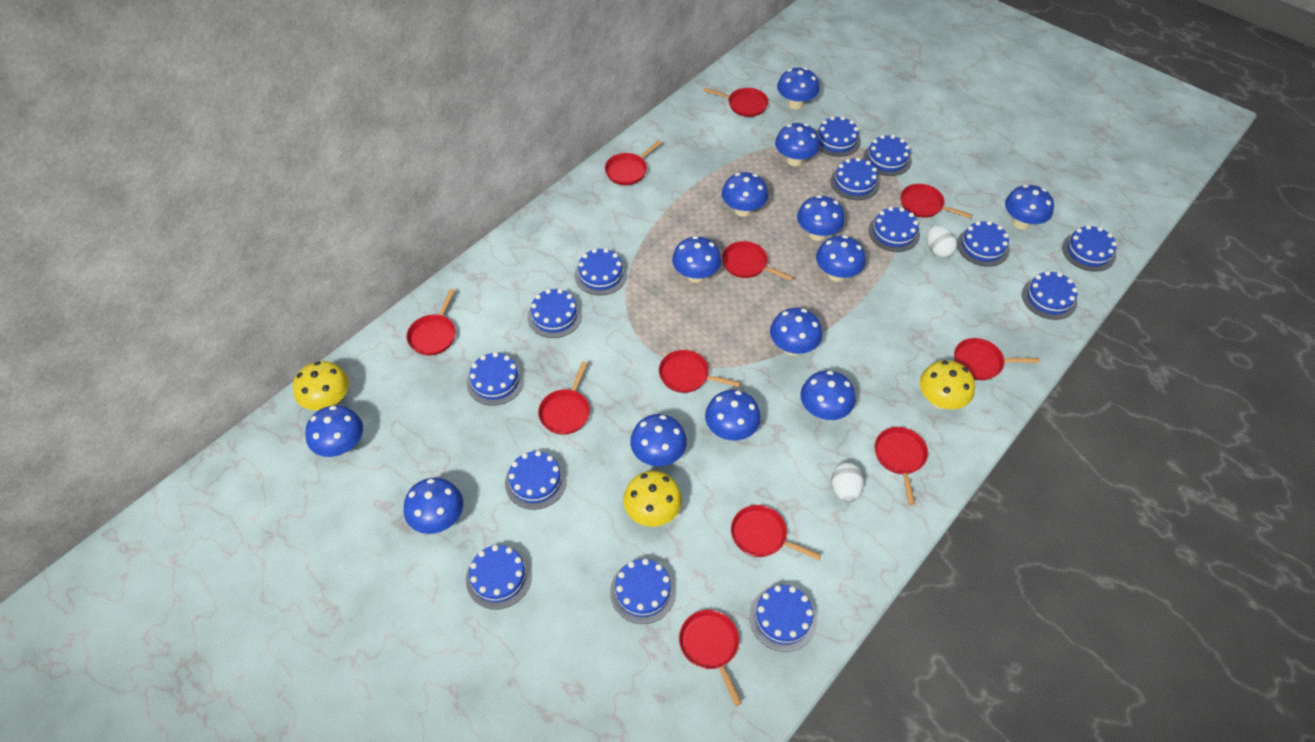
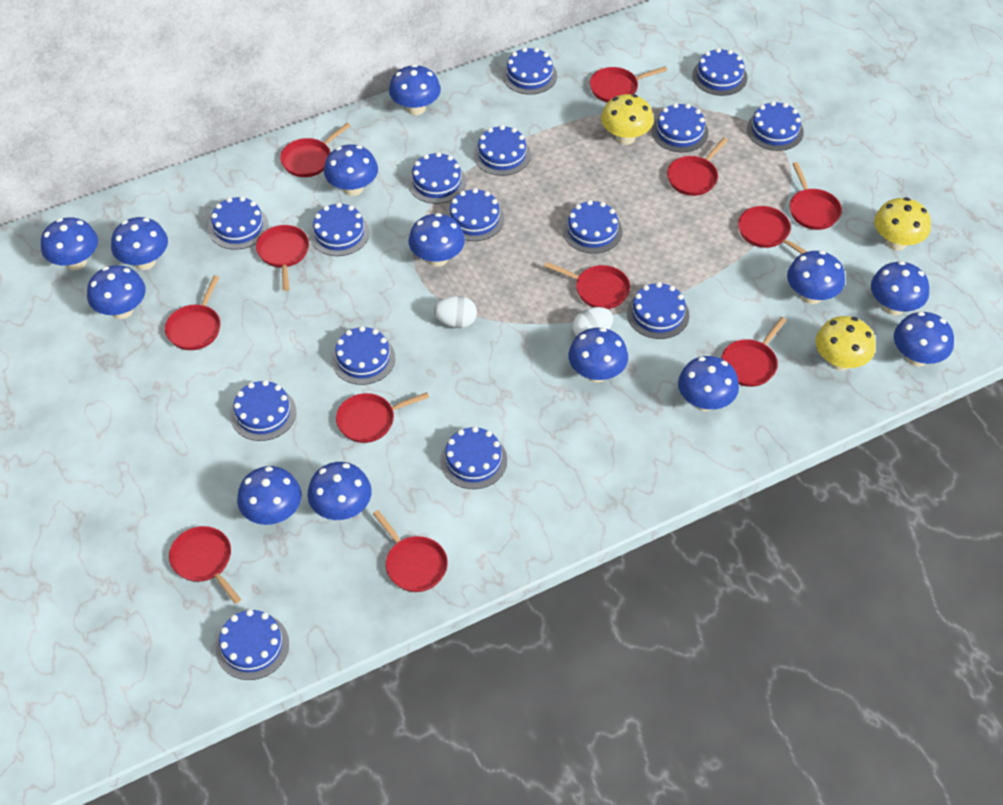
blue cake: [466,545,532,609] [467,352,524,406] [505,451,567,510] [527,289,582,338] [574,248,627,295] [610,559,676,624] [749,585,817,652] [816,116,861,157] [830,157,880,200] [863,135,912,176] [868,207,920,252] [957,221,1010,267] [1022,271,1078,320] [1062,225,1117,272] = 14 -> [208,196,268,249] [215,609,289,680] [230,380,296,441] [309,203,369,256] [331,326,395,385] [408,152,466,204] [440,426,507,489] [446,188,504,241] [473,125,531,176] [502,47,557,95] [563,200,623,254] [627,282,689,339] [652,103,709,152] [692,48,747,96] [747,101,804,151] = 15
red pan: [406,289,456,355] [538,361,590,435] [605,140,662,185] [659,350,741,393] [679,610,742,706] [703,88,769,117] [722,241,793,281] [731,505,821,560] [875,427,928,505] [900,184,972,219] [954,338,1040,380] = 11 -> [165,275,220,350] [169,526,241,604] [256,225,309,291] [280,123,351,177] [336,392,429,443] [373,510,448,592] [544,262,630,309] [590,67,667,103] [667,137,728,196] [721,317,787,387] [738,206,807,254] [789,162,842,230] = 12

